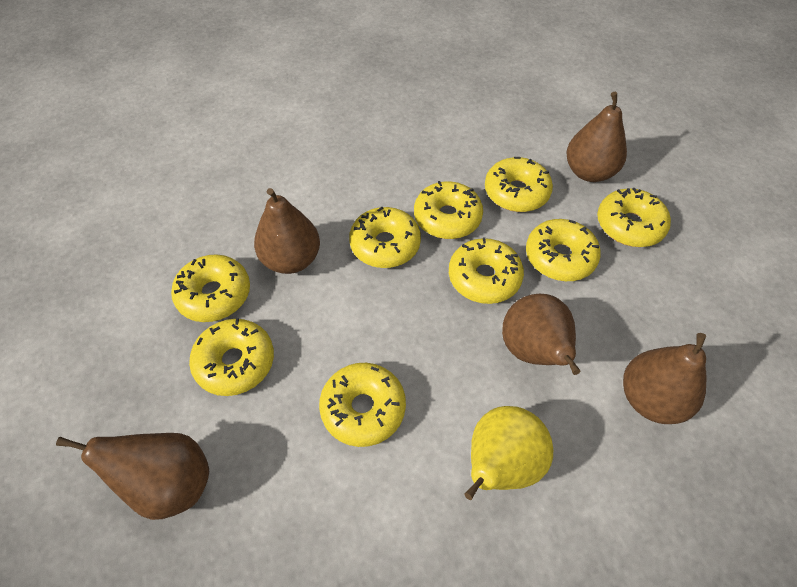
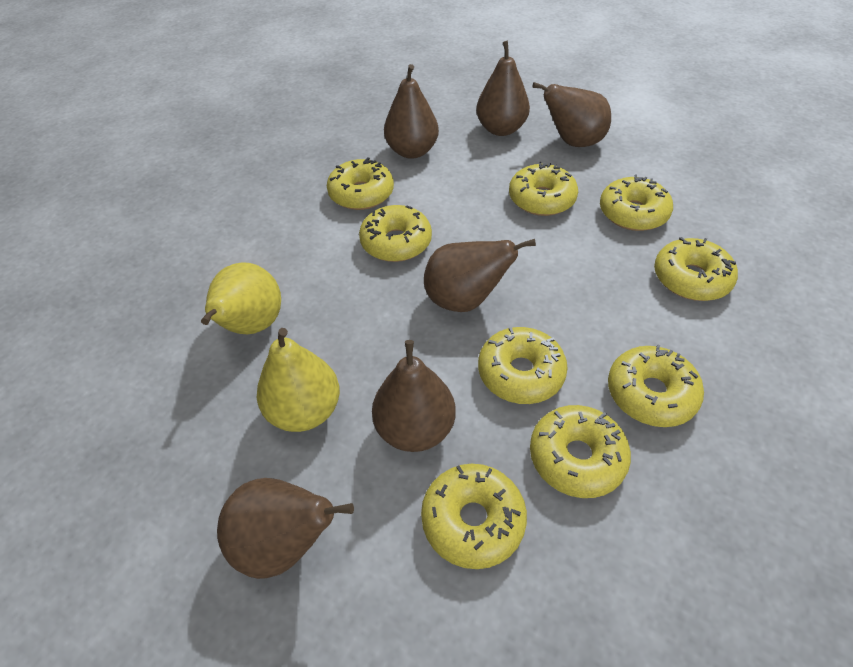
brown pear: [56,433,209,520] [254,188,320,274] [502,294,581,375] [566,92,627,182] [623,333,706,424] = 5 -> [217,478,354,579] [372,340,456,452] [384,64,439,159] [424,239,536,312] [476,41,530,136] [532,82,611,147] = 6
yellow pear: [464,406,553,500] = 1 -> [201,262,281,334] [257,328,340,432] = 2

